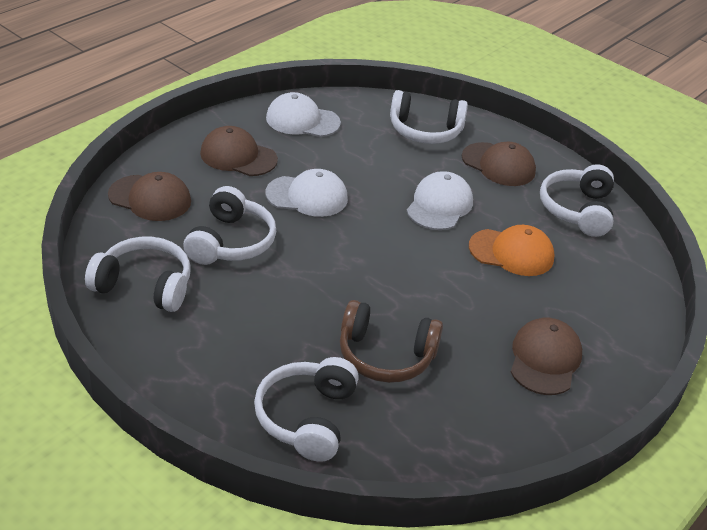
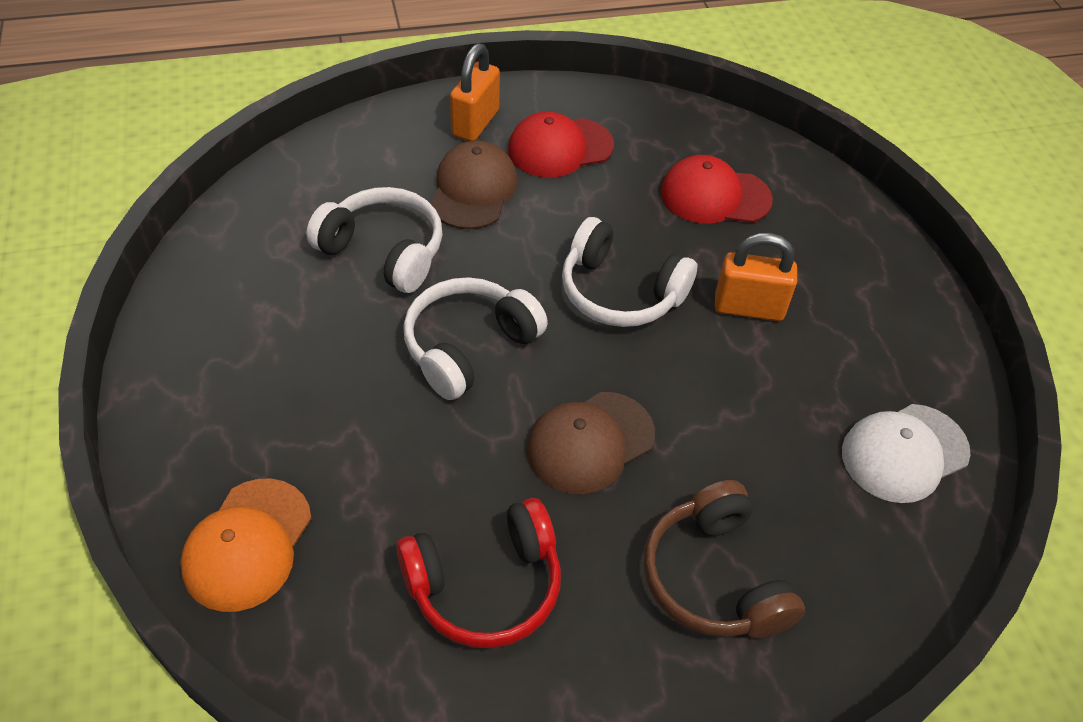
brown cap: [108,172,191,221] [200,126,278,176] [462,142,536,186] [511,318,582,395] = 4 -> [431,140,518,230] [527,392,655,494] = 2
orange padlock: none = 0 -> [450,43,500,141] [715,233,797,321] = 2
red cap: none = 0 -> [508,112,614,178] [660,155,773,224] = 2
red headphones: none = 0 -> [396,498,561,648] = 1
white cap: [265,169,348,217] [266,92,341,137] [407,171,473,230] = 3 -> [842,404,970,503] = 1
white headphones: [85,237,190,312] [183,186,276,265] [254,357,359,462] [390,90,468,144] [540,164,614,237] = 5 -> [306,187,442,293] [403,277,548,400] [562,217,697,327] = 3

